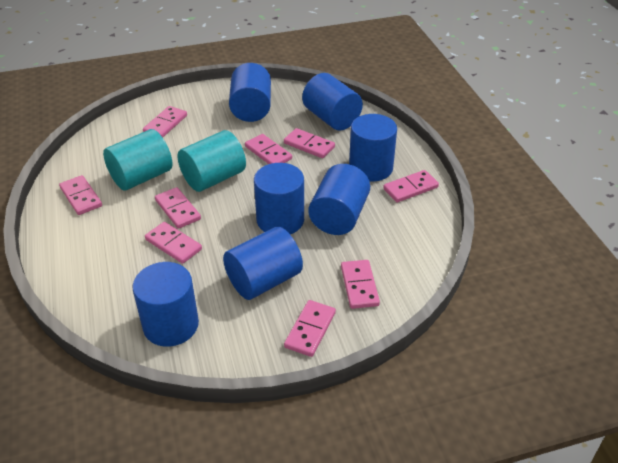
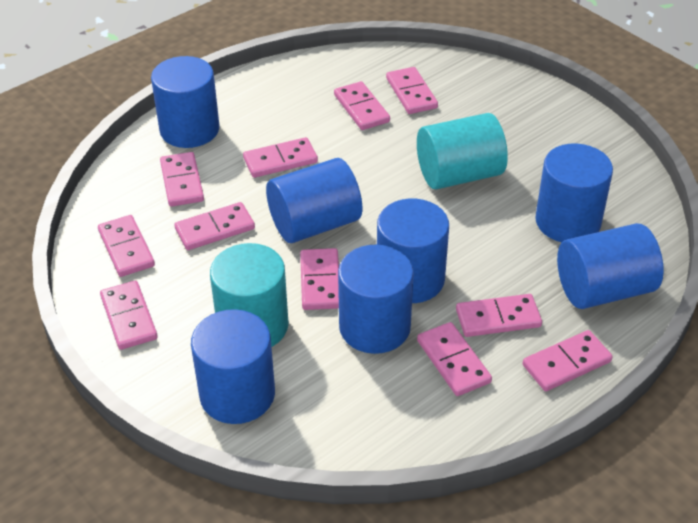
pink domino: [59,175,102,215] [143,106,187,138] [145,222,202,264] [155,187,201,229] [245,134,292,164] [284,128,335,158] [284,300,336,357] [341,260,380,309] [383,170,439,202] = 9 -> [98,215,155,277] [100,281,158,350] [160,152,204,207] [174,202,255,250] [243,137,318,178] [300,248,339,310] [334,81,390,130] [386,67,438,114] [417,322,492,396] [456,294,542,337] [523,330,613,391] = 11

